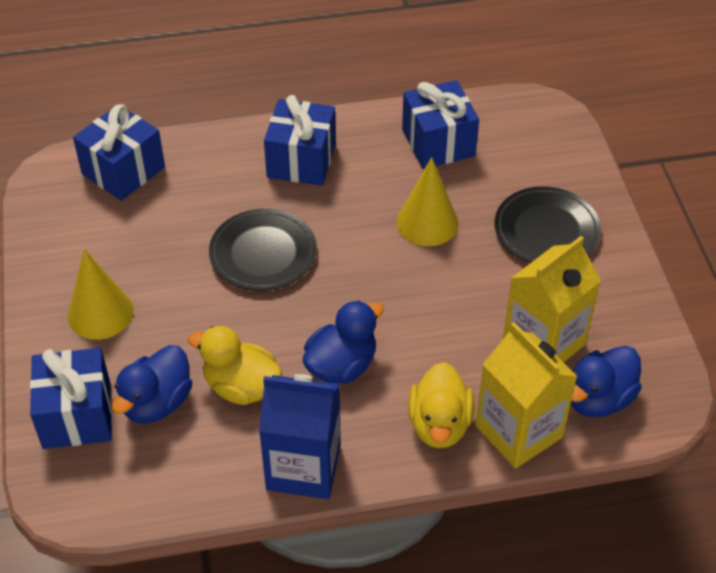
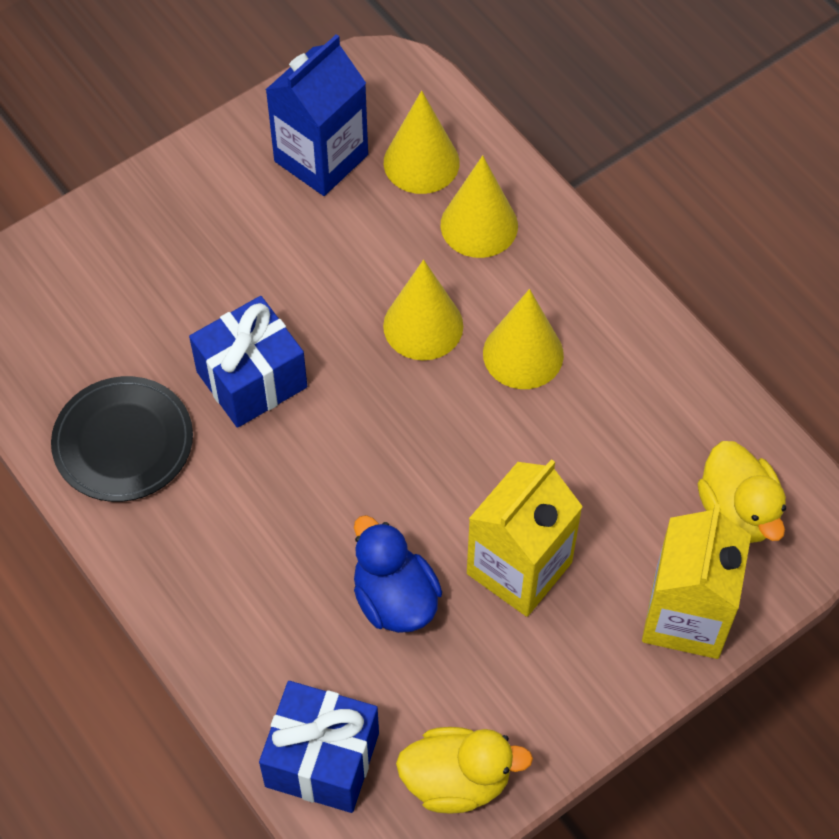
black plate: [209,208,317,291] [495,186,601,263] = 2 -> [51,376,193,502] = 1
blue duck: [112,345,193,424] [303,300,384,384] [571,346,642,417] = 3 -> [354,515,442,633] = 1
blue gift: [30,348,112,449] [73,104,165,201] [264,95,336,186] [402,80,479,169] = 4 -> [189,296,307,428] [259,681,379,813] = 2
yellow cone: [67,249,134,340] [397,157,459,246] = 2 -> [383,259,463,360] [384,91,460,194] [440,155,518,258] [483,289,564,389] = 4

